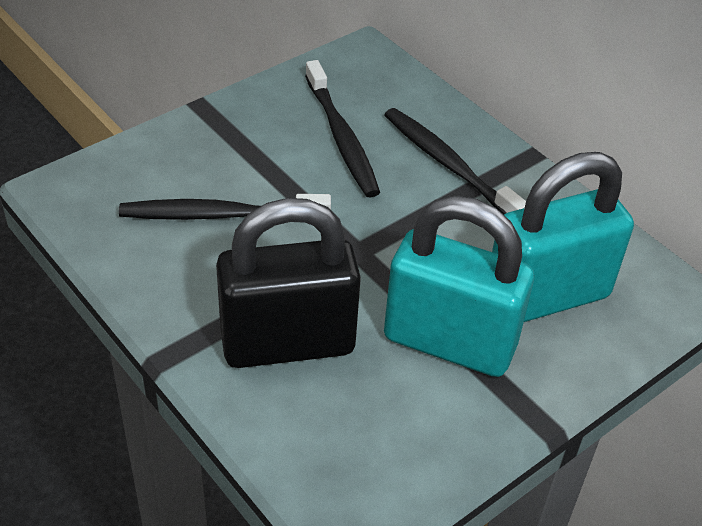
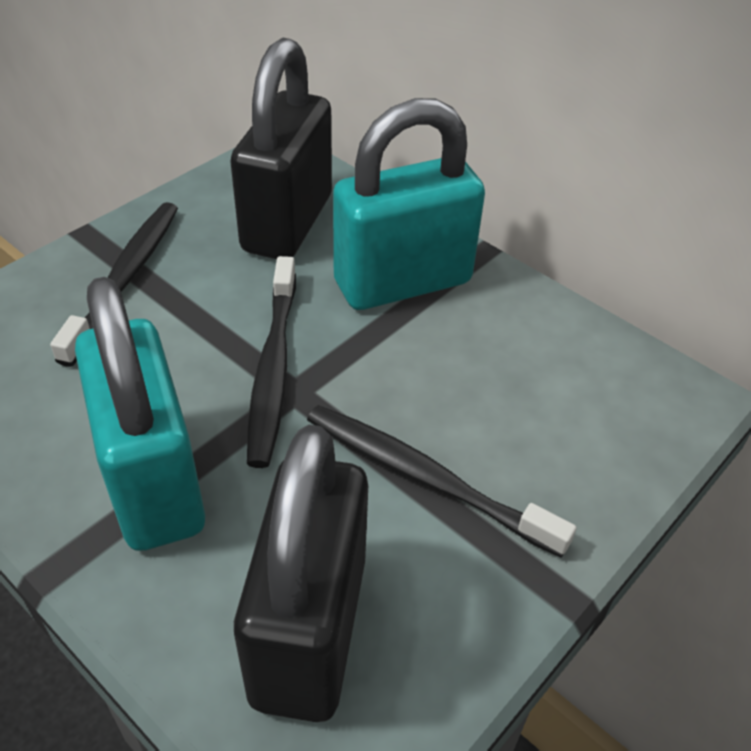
black padlock: [216,198,361,368] = 1 -> [230,38,332,259] [234,425,368,722] = 2

